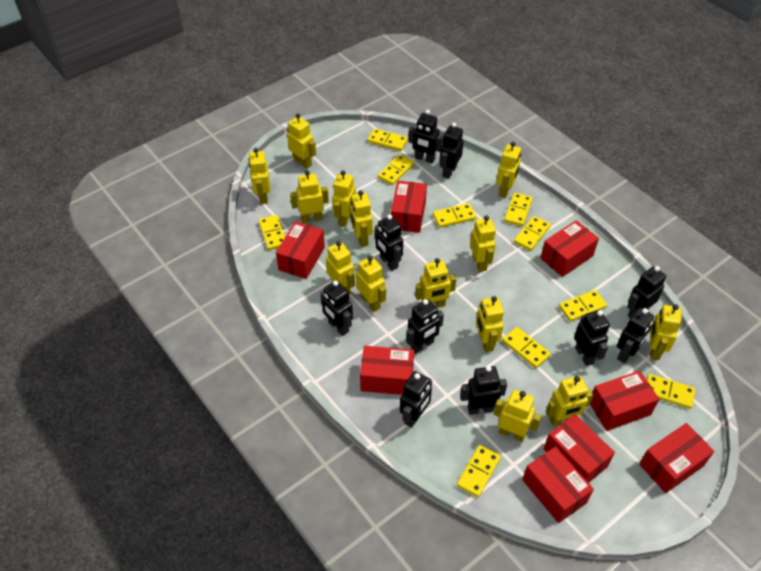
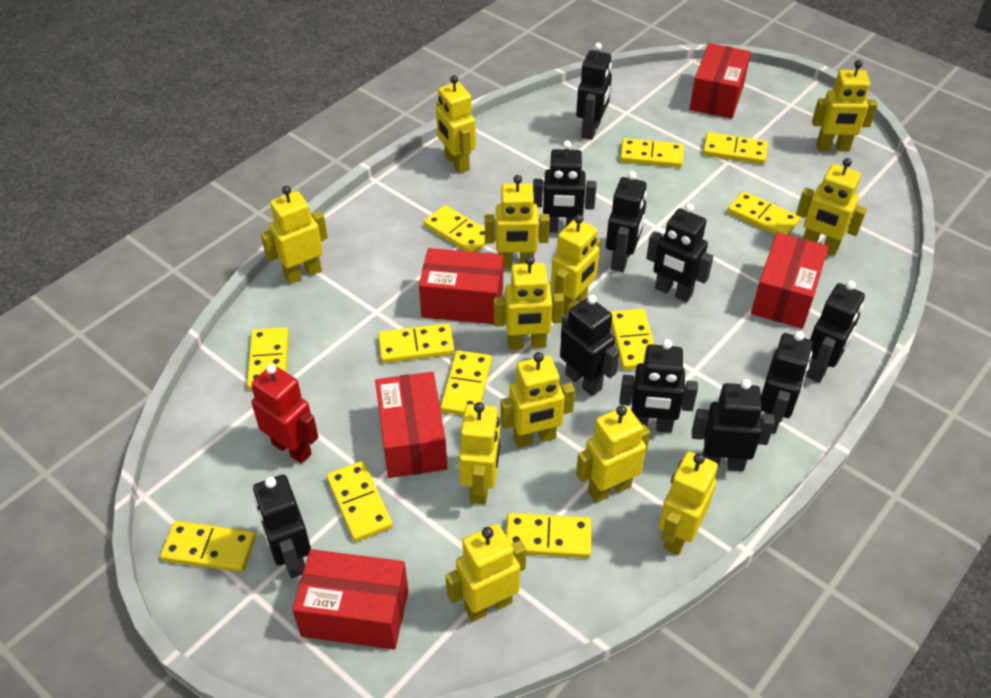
red box: [276,221,325,279] [360,346,414,395] [391,181,427,233] [522,446,594,523] [540,220,599,277] [544,414,615,483] [590,370,659,431] [639,423,714,493] = 8 -> [292,549,408,650] [375,372,447,478] [419,248,504,324] [690,43,751,119] [751,232,829,329] = 5
red robot: none = 0 -> [252,364,318,464] = 1
yellow domino: [258,215,285,250] [368,128,408,151] [378,154,414,185] [433,203,476,228] [457,445,501,497] [502,327,551,368] [504,193,533,226] [514,216,551,251] [559,290,607,322] [647,374,696,409] = 10 -> [160,521,256,572] [247,327,289,390] [326,461,393,542] [378,323,455,363] [424,205,486,252] [440,350,492,415] [506,513,591,558] [610,309,654,370] [620,138,684,168] [703,132,768,164] [727,191,800,235] = 11
yellow robot: [248,148,270,204] [287,113,316,169] [290,170,329,223] [326,241,355,294] [332,170,356,227] [350,190,373,247] [356,256,386,312] [415,258,456,307] [470,216,496,272] [476,296,504,352] [493,390,542,442] [496,142,521,198] [546,375,594,426] [650,304,682,360] = 14 -> [261,186,328,284] [436,75,476,174] [446,524,526,622] [459,402,500,504] [485,175,550,268] [494,256,564,350] [500,352,575,448] [551,214,600,314] [576,405,650,503] [659,451,718,555] [796,158,867,256] [812,60,878,152] = 12

